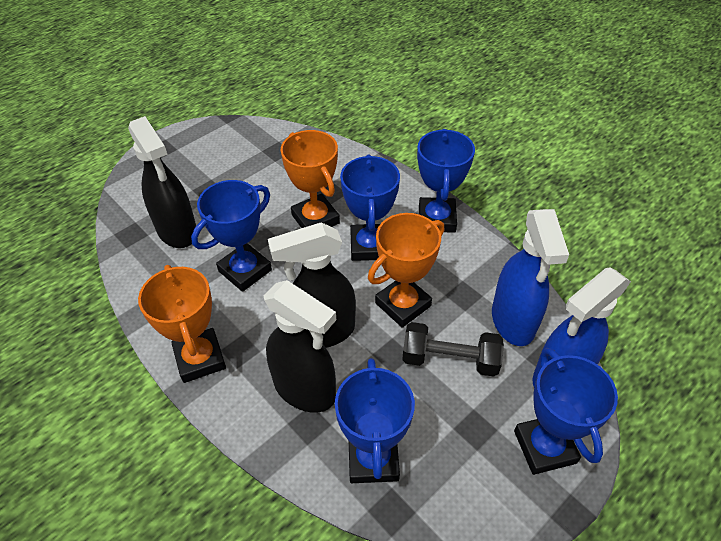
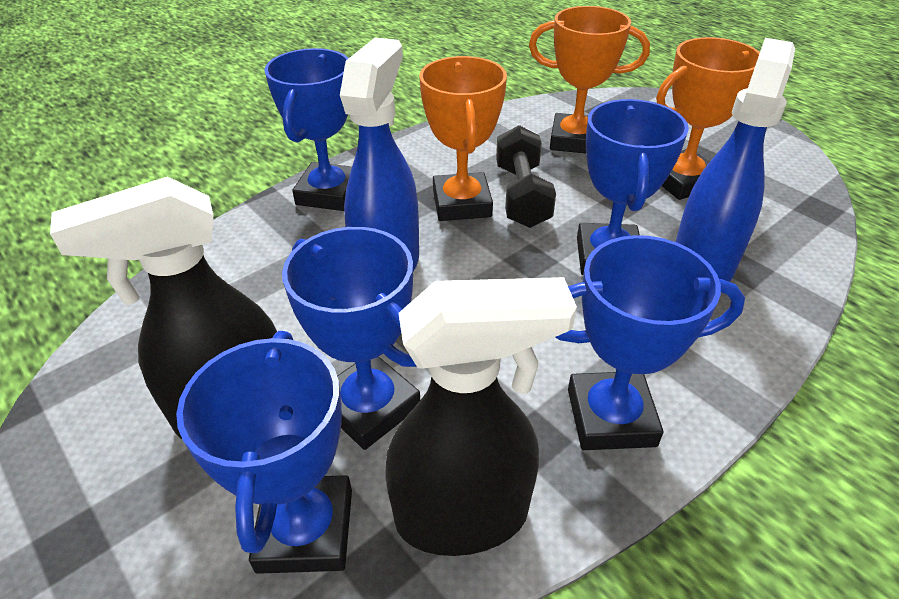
black spray bottle: [128,116,196,248] [264,280,336,413] [268,222,356,348] = 3 -> [50,176,277,439] [385,277,577,556] = 2

